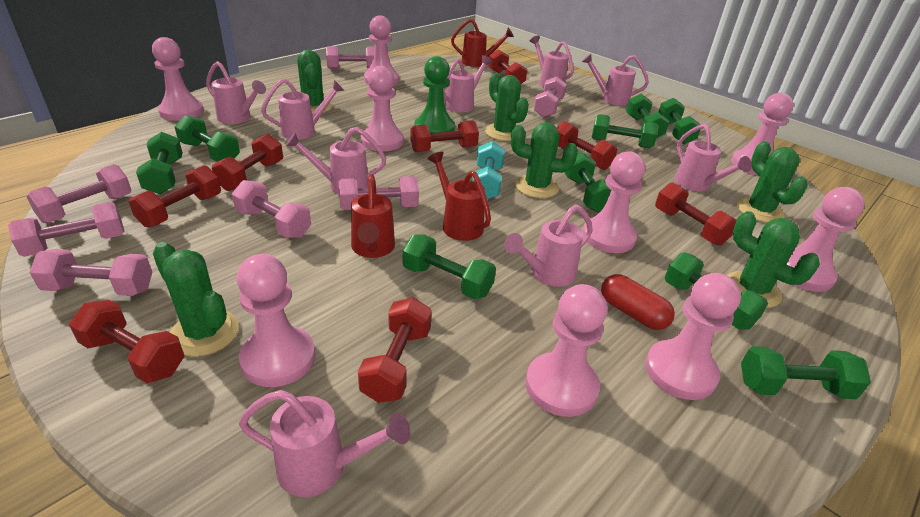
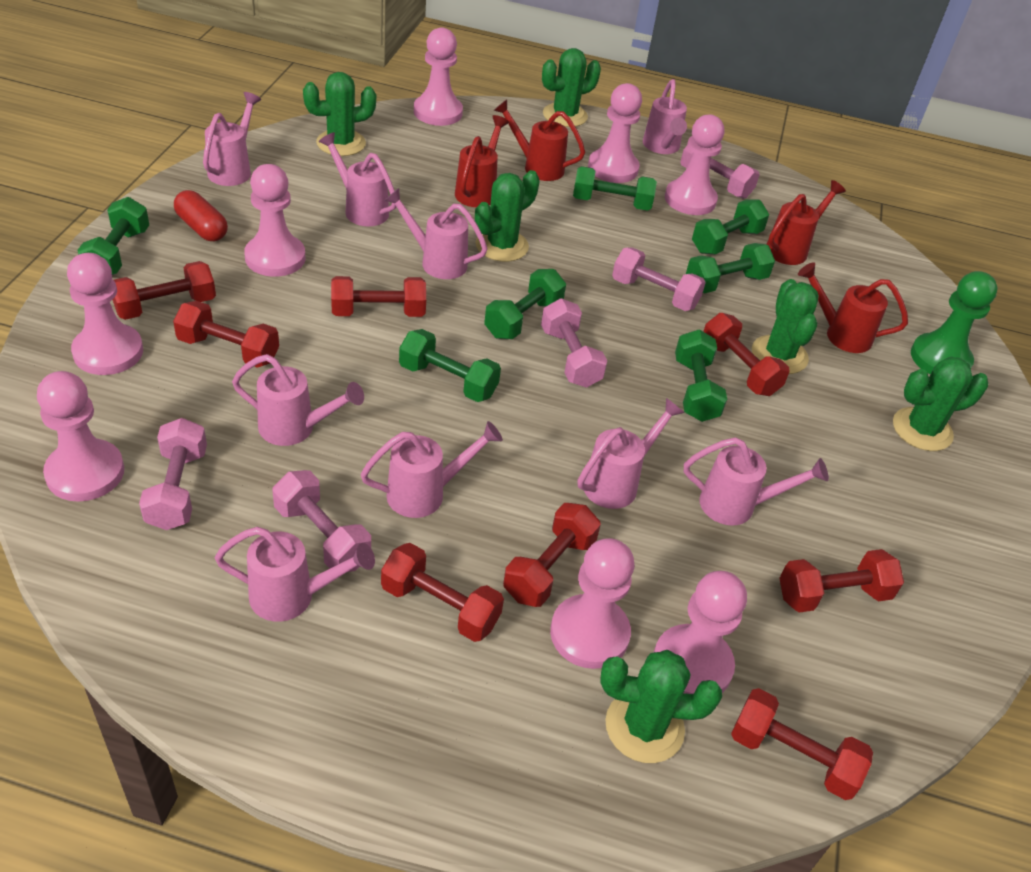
green dumbbell: [136,132,183,194] [174,115,240,162] [403,235,496,299] [564,152,611,213] [592,114,659,148] [626,94,669,138] [659,98,701,144] [665,252,768,330] [741,346,871,399] = 9 -> [77,197,149,275] [399,329,501,402] [484,269,566,339] [573,166,657,211] [675,330,727,422] [686,243,775,293] [692,200,769,254] = 7
pink dumbbell: [8,202,125,257] [26,164,132,223] [30,249,152,296] [232,180,311,238] [326,46,375,69] [339,176,419,210] [533,76,567,117] = 7 -> [139,418,207,530] [272,470,371,572] [541,298,607,388] [612,247,706,311] [681,146,760,199] = 5
pink pawn: [152,37,204,121] [237,254,315,387] [361,66,404,151] [364,15,399,85] [525,284,607,417] [582,151,645,253] [645,273,741,400] [731,93,794,175] [787,187,865,292] = 9 -> [37,371,124,502] [67,253,143,375] [244,164,306,277] [414,27,463,126] [550,538,634,669] [588,83,642,183] [654,571,747,694] [665,114,724,215] = 8
red watering can: [351,174,395,258] [428,152,491,241] [451,19,514,67] = 3 -> [455,115,509,207] [494,99,585,181] [766,180,846,265] [798,262,908,353] = 4
turquoise dumbbell: [472,141,505,199] = 1 -> none = 0

